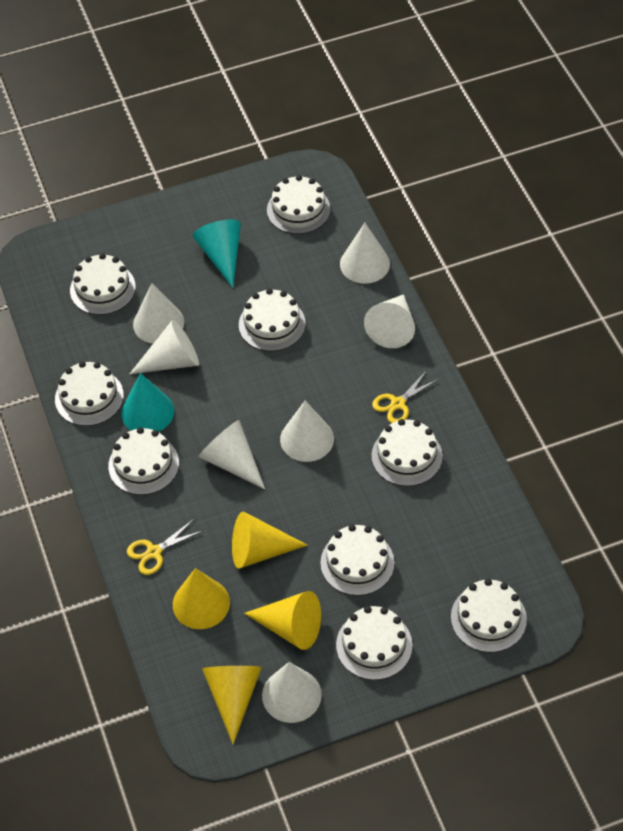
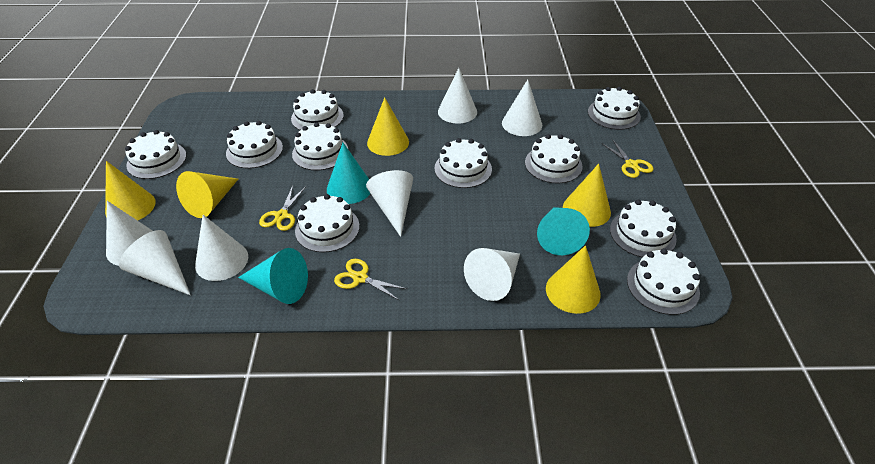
turquoise cone: [121,373,174,432] [192,219,241,288] = 2 -> [238,248,308,304] [327,143,370,204] [537,207,590,255] = 3
white cake: [55,361,124,426] [70,253,136,315] [108,427,179,495] [239,288,305,351] [267,175,331,234] [320,524,394,596] [336,606,413,680] [372,419,443,486] [451,579,527,653] = 9 -> [125,130,186,179] [226,121,283,169] [291,89,344,130] [292,122,348,170] [295,194,360,252] [434,138,492,188] [525,134,583,183] [588,87,641,130] [610,200,677,257] [627,248,700,315] = 10
yellow cone: [173,568,230,629] [202,666,262,744] [232,512,308,569] [244,591,321,650] = 4 -> [105,161,156,221] [176,171,238,218] [367,97,409,156] [546,245,601,314] [563,164,611,227] = 5
yellow scissors: [127,519,202,575] [372,370,439,423] = 2 -> [259,185,306,231] [334,259,407,301] [601,139,653,178] = 3

